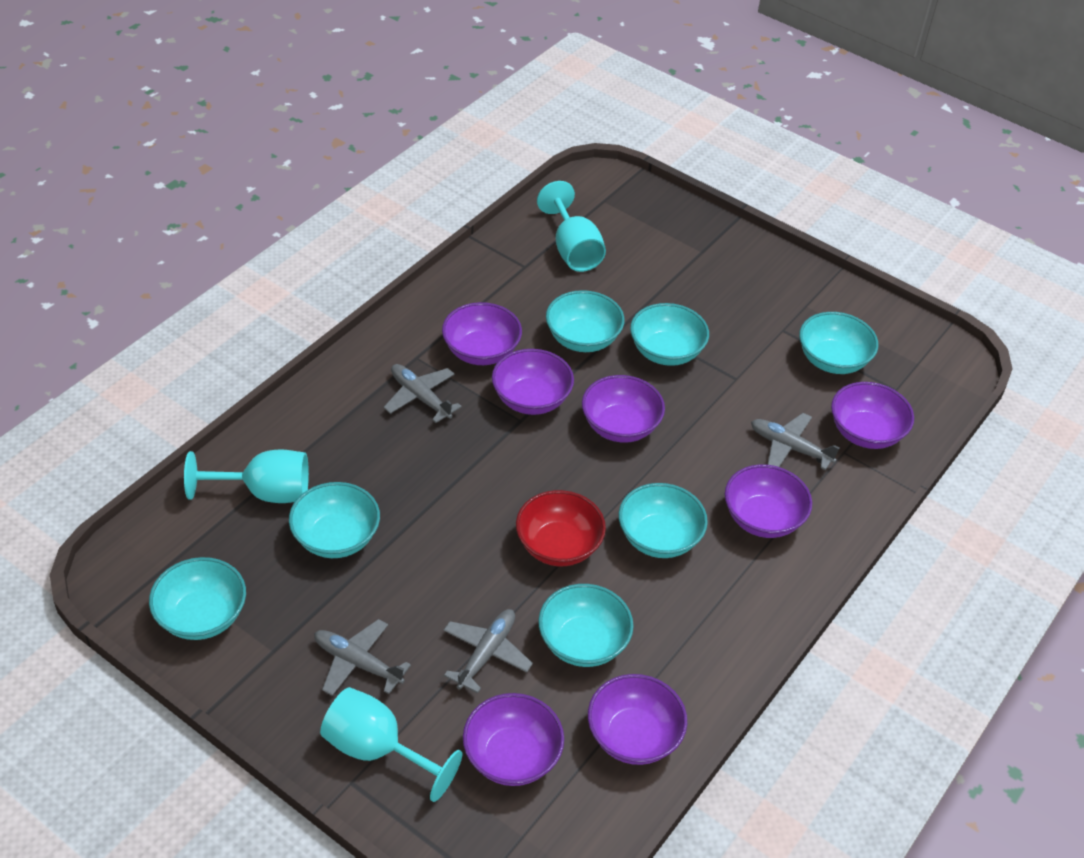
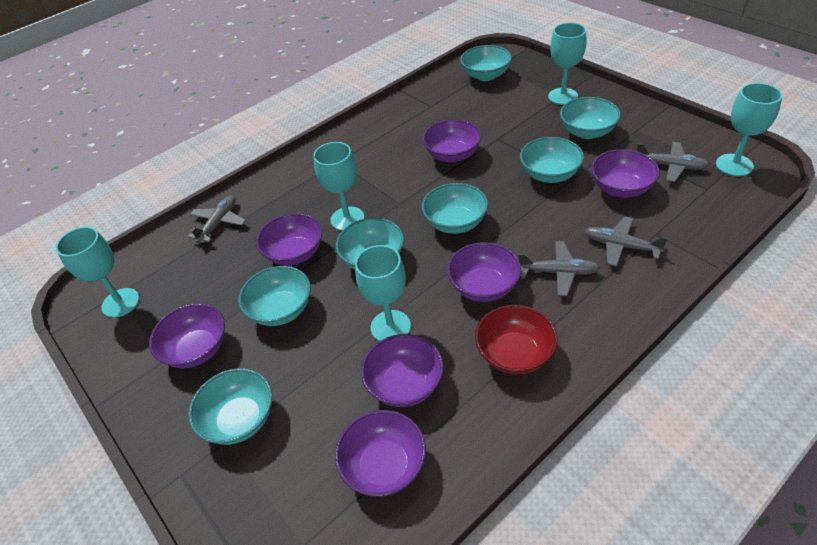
turquoise goblet: [184,450,309,503] [320,687,463,802] [537,181,606,272] = 3 -> [56,227,139,318] [313,142,364,231] [355,245,411,341] [548,23,586,105] [716,83,783,176] = 5

